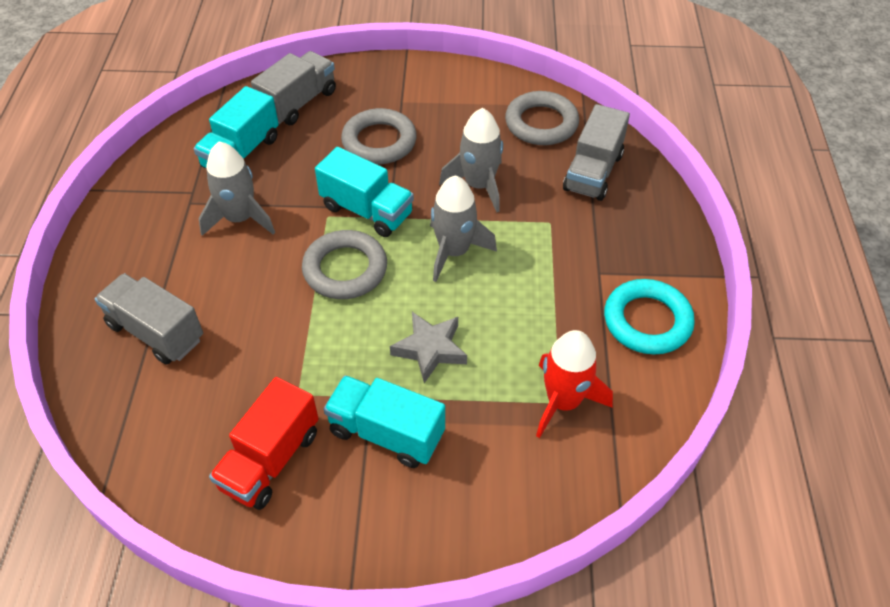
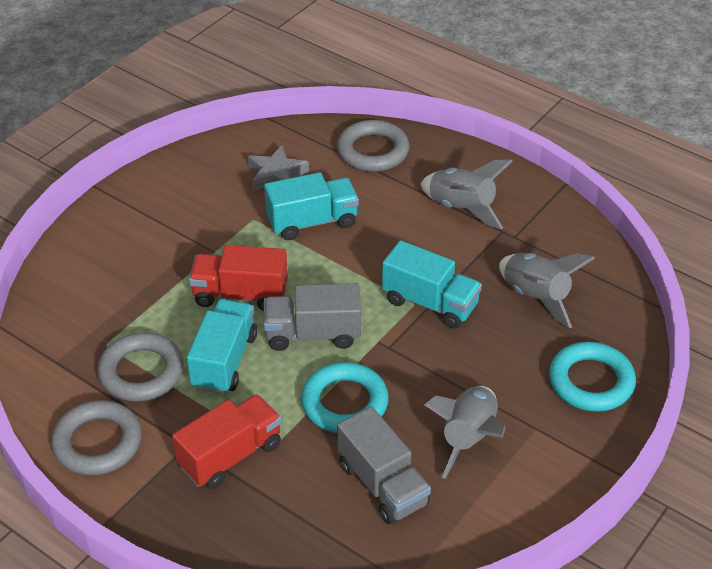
grey truck: [94,273,203,365] [251,51,336,125] [563,104,630,201] = 3 -> [264,283,361,351] [337,406,431,524] = 2
red rocket: [536,330,613,438] = 1 -> none = 0
red truck: [209,377,319,510] = 1 -> [172,394,282,489] [189,245,288,311] = 2
turquoise ring: [604,279,695,355] = 1 -> [301,362,389,433] [549,342,636,412] = 2

